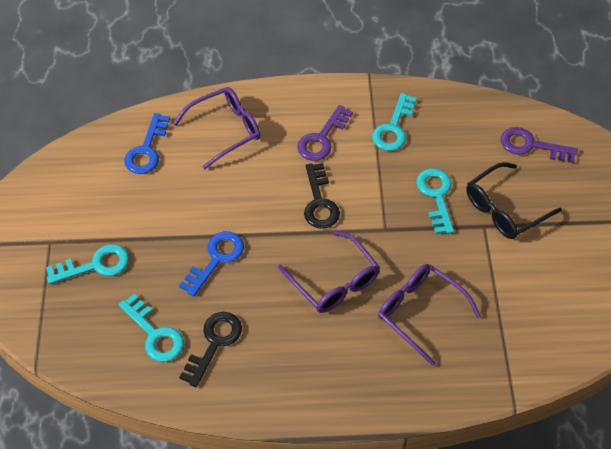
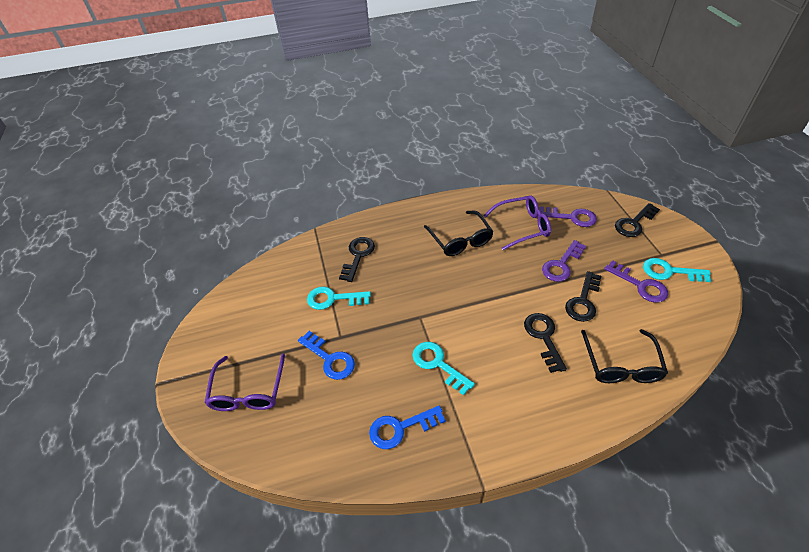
black glasses: [466,162,562,239] = 1 -> [424,211,494,256] [581,329,668,383] = 2
black key: [179,312,242,387] [304,163,340,228] = 2 -> [339,237,375,282] [524,313,567,373] [565,271,602,322] [615,203,660,237] = 4
purple glasses: [173,87,260,169] [278,231,380,313] [378,264,481,366] = 3 -> [204,353,285,411] [484,195,551,250] = 2
purple key: [297,105,353,161] [501,127,578,163] = 2 -> [539,206,597,227] [542,240,586,282] [604,260,668,303] = 3
turquoise key: [46,244,129,284] [119,294,184,362] [372,93,417,151] [416,168,454,234] = 4 -> [307,287,371,310] [412,342,475,395] [643,258,711,282] = 3

